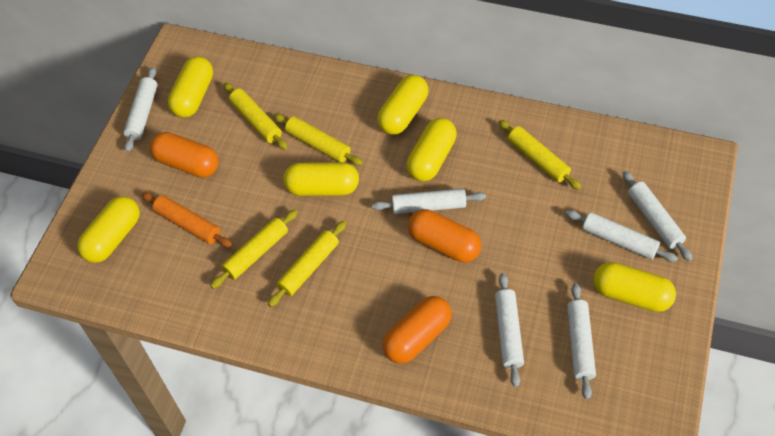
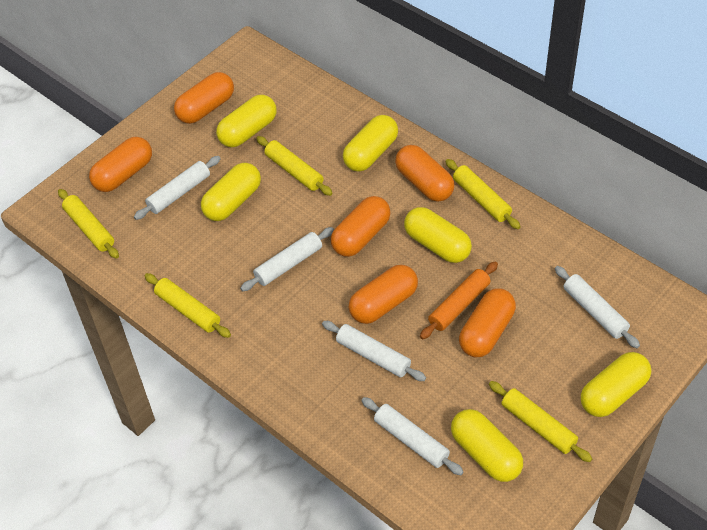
orange capsule: [150,132,219,178] [383,296,452,364] [408,209,481,263] = 3 -> [89,137,152,192] [174,72,234,124] [331,196,391,257] [348,265,418,324] [395,145,454,202] [459,288,516,357] = 6
white rolling pin: [123,67,158,152] [372,188,486,214] [495,273,524,387] [566,210,678,262] [567,283,596,400] [623,171,693,261] = 6 -> [134,156,221,220] [240,227,334,291] [322,321,426,381] [362,397,464,475] [555,266,640,348] = 5

